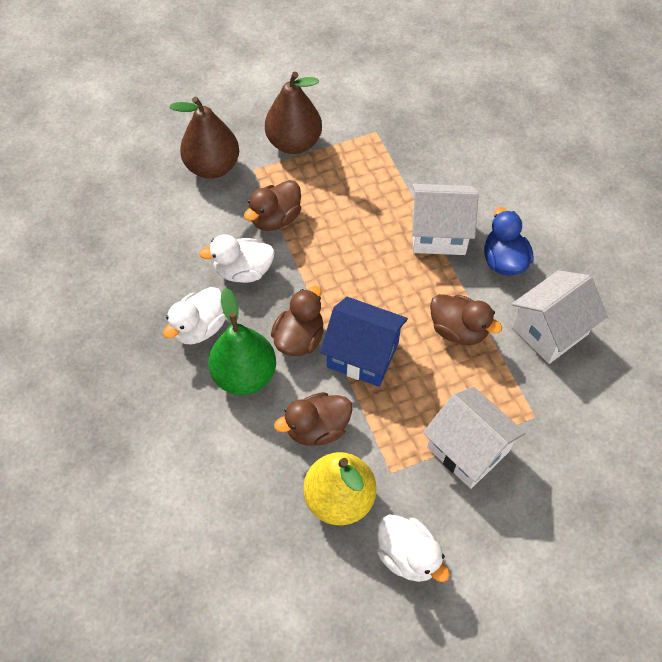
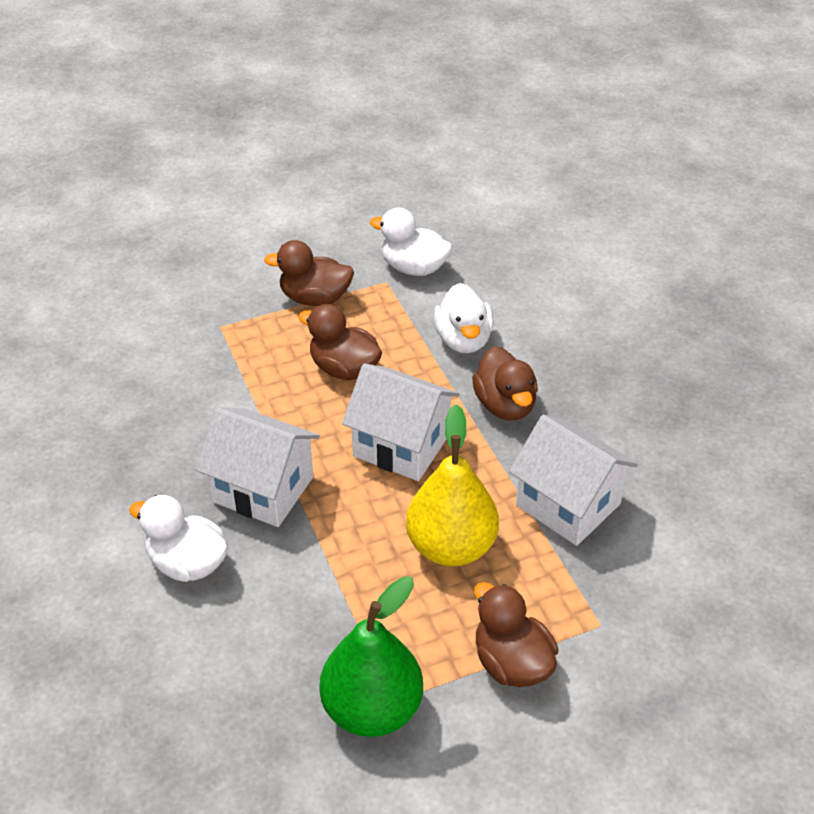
blue duck: [484,207,533,276] = 1 -> none = 0
blue house: [320,297,408,387] = 1 -> none = 0
brown pear: [169,97,239,179] [265,72,322,154] = 2 -> none = 0

